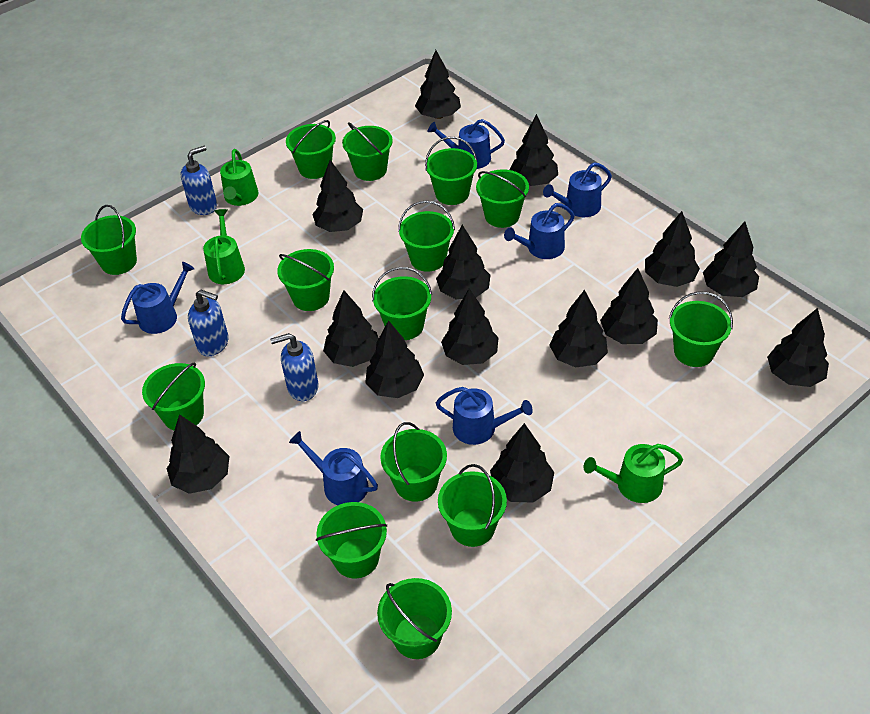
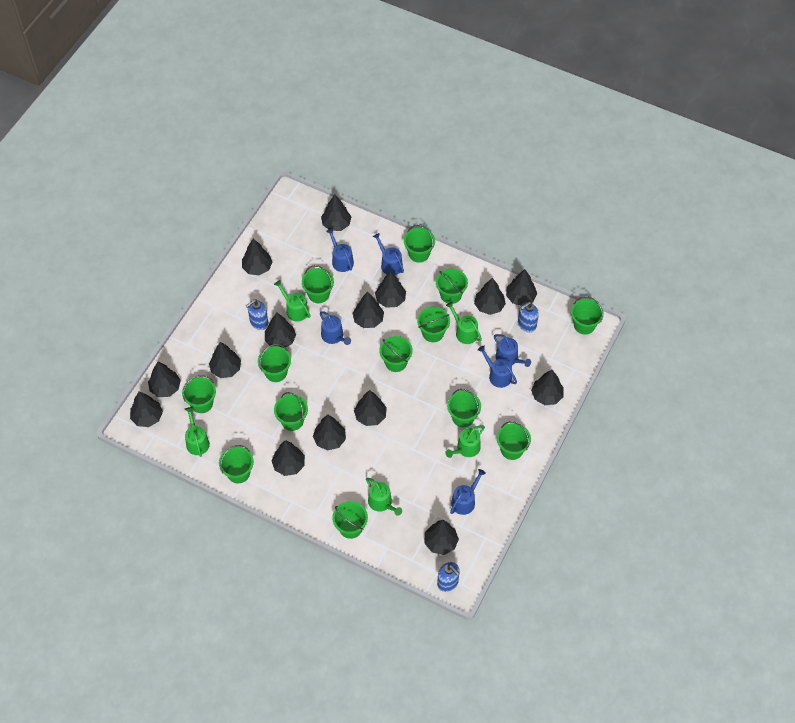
black tree: [167,414,229,494] [312,160,363,232] [323,290,379,367] [365,320,424,398] [415,50,461,119] [436,225,490,299] [441,288,499,365] [490,423,554,503] [509,114,558,186] [549,290,608,367] [600,268,658,344] [645,211,700,287] [703,222,759,297] [767,308,829,387] = 14 -> [130,391,163,427] [148,362,181,397] [209,342,241,378] [242,239,273,275] [265,313,296,348] [271,440,305,476] [313,414,346,451] [321,194,351,231] [352,292,384,328] [354,390,387,426] [375,271,406,308] [424,520,459,555] [474,278,506,315] [506,269,537,305] [531,370,564,405] = 15
green bucket: [81,205,137,275] [142,362,205,430] [277,249,334,311] [286,120,336,179] [316,502,387,579] [342,122,393,181] [372,267,432,340] [377,578,452,659] [380,422,447,502] [398,200,455,272] [425,137,477,205] [438,464,507,547] [476,169,529,228] [669,291,733,367] = 14 -> [182,375,216,413] [219,445,254,483] [258,344,291,382] [274,392,308,431] [302,265,334,303] [332,501,368,539] [379,336,413,372] [404,224,435,263] [417,307,450,342] [436,269,468,304] [447,389,481,427] [497,421,531,460] [571,296,604,335] = 13
green watering can: [203,209,245,284] [220,149,258,206] [584,444,683,503] = 3 -> [185,407,210,457] [274,280,311,322] [366,478,402,516] [445,425,485,458] [446,301,482,344] = 5

